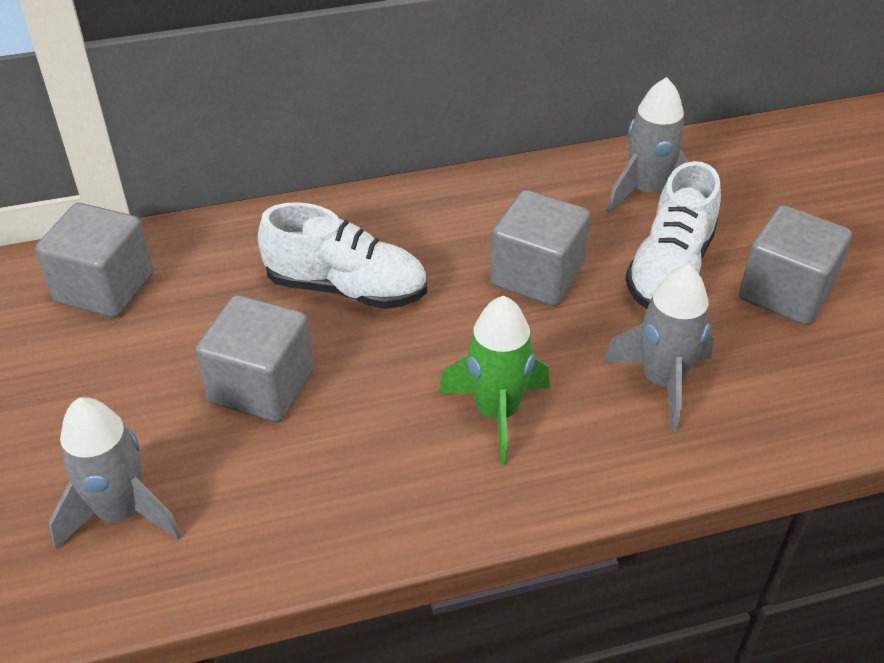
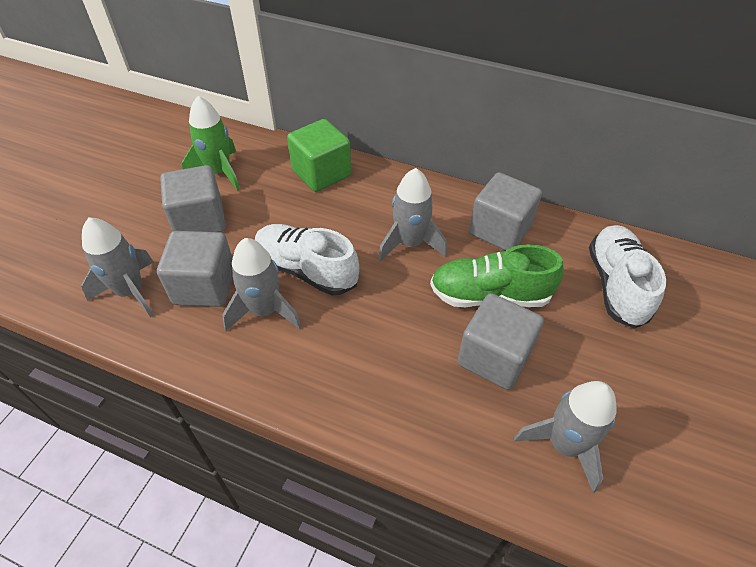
green cube: none = 0 -> [287,119,351,192] = 1
green shoe: none = 0 -> [430,244,564,307] = 1
grey rocket: [49,397,182,549] [603,264,714,431] [607,77,688,213] = 3 -> [81,217,154,318] [222,238,301,331] [378,168,447,261] [514,381,617,493] = 4

